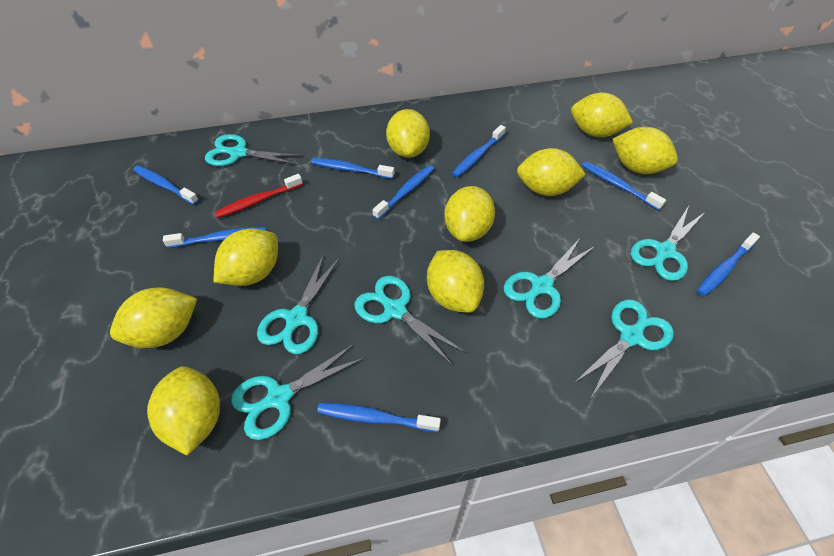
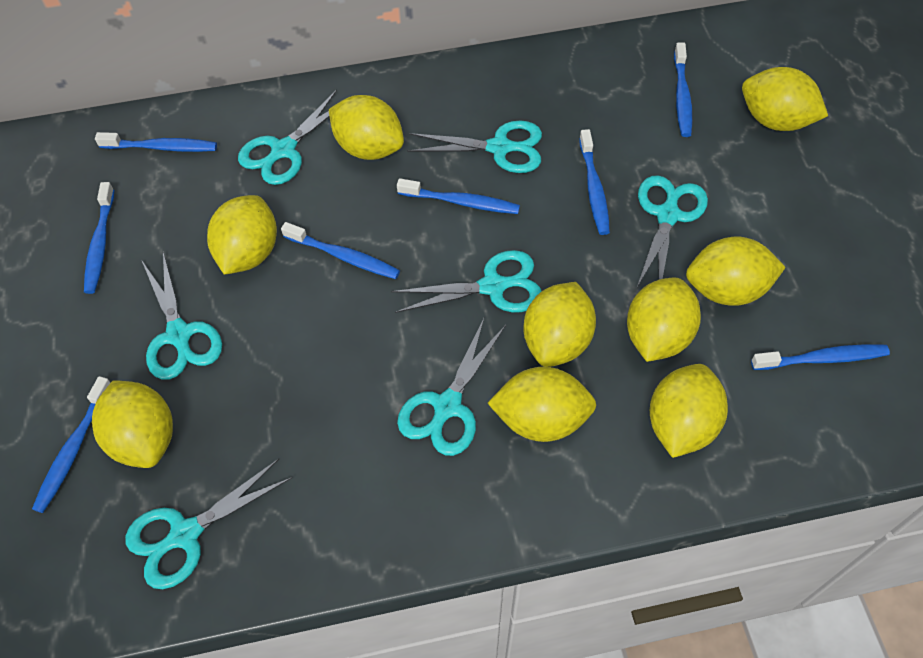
red toothbrush: [214,174,303,218] = 1 -> none = 0

